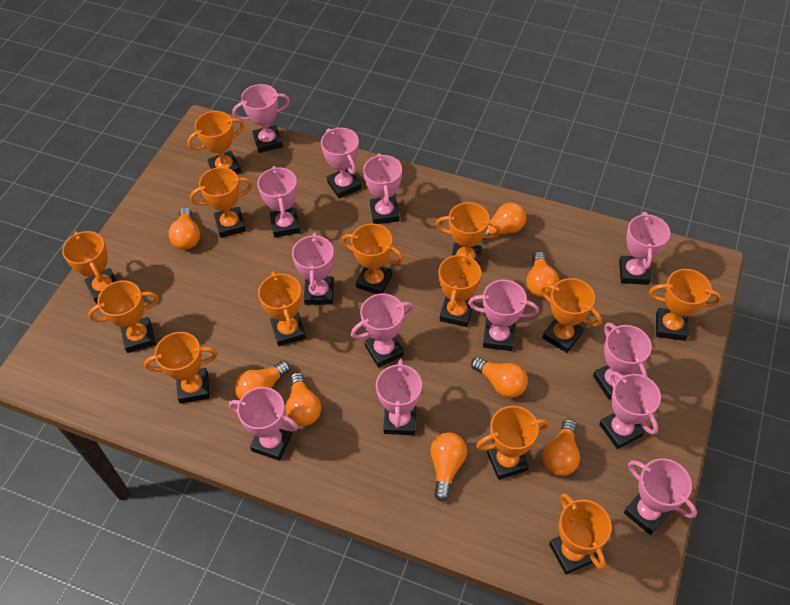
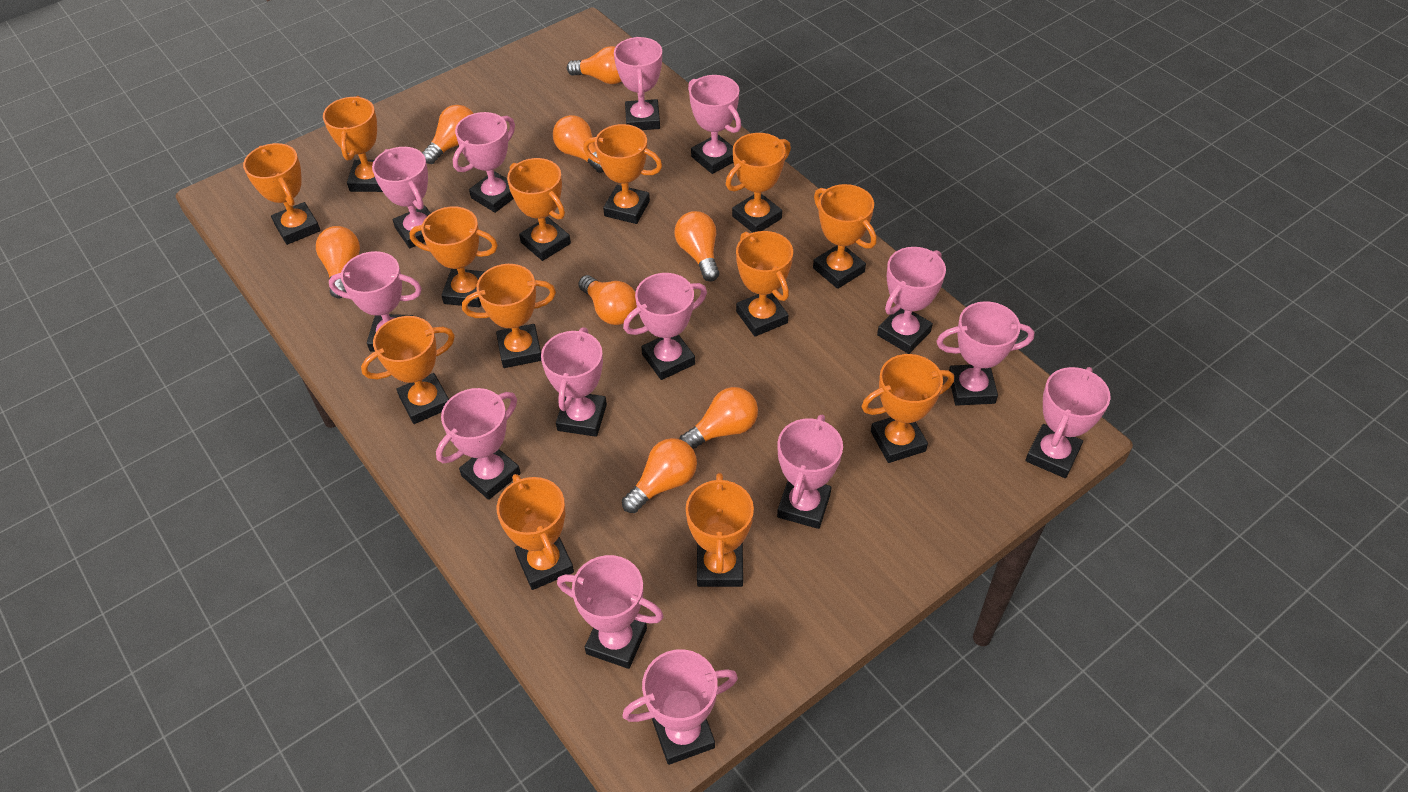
pink trophy: [229,387,298,461] [232,84,290,153] [257,166,300,238] [292,232,334,305] [321,128,361,199] [351,293,414,368] [363,153,402,224] [376,359,422,435] [468,280,539,351] [593,323,652,400] [599,371,661,449] [619,212,670,285] [624,459,697,535] = 13 -> [329,251,422,352] [372,147,431,248] [436,388,521,500] [453,112,515,213] [541,327,607,437] [557,555,664,669] [614,37,662,130] [622,649,738,765] [623,273,707,380] [688,75,741,174] [777,415,843,529] [877,247,946,354] [936,301,1034,406] [1025,367,1110,478] = 14

